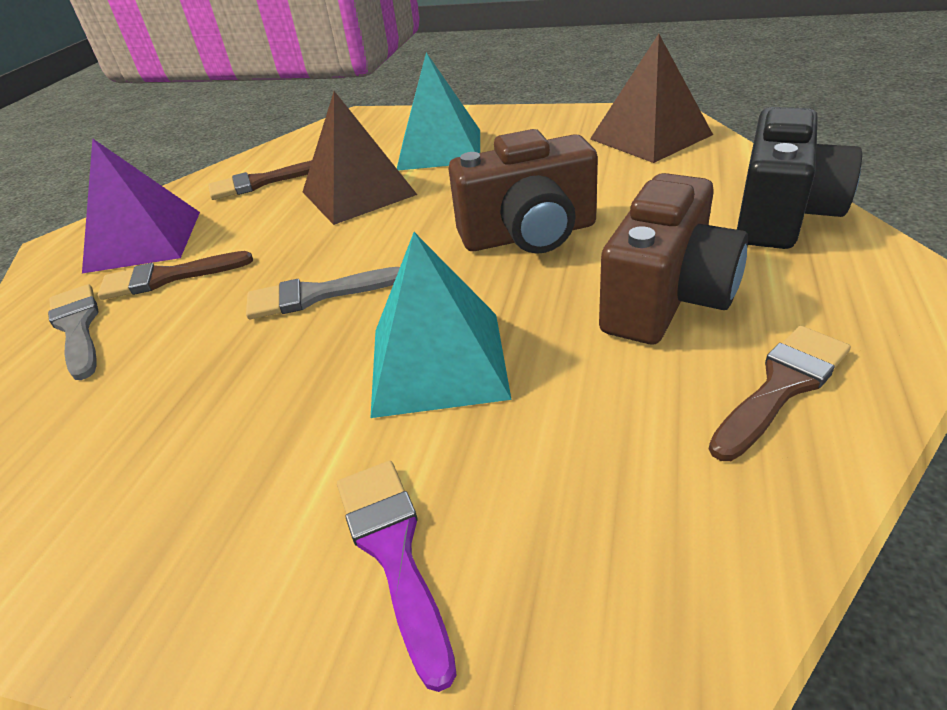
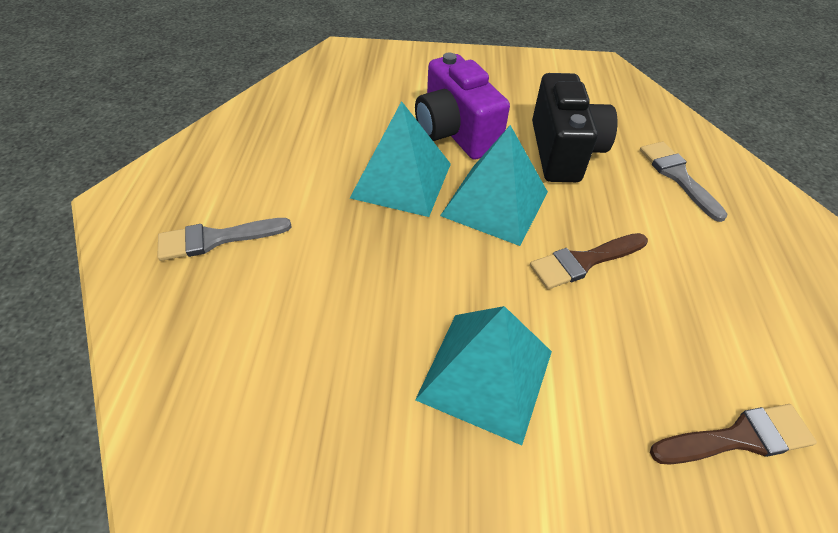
brown brush: [97,251,253,300] [208,160,312,200] [709,326,851,461] = 3 -> [530,233,648,289] [650,404,817,465] = 2
brown camera: [449,129,598,254] [599,173,748,344] = 2 -> none = 0
brown pyramid: [303,91,417,225] [590,34,713,163] = 2 -> none = 0
purple brush: [337,461,457,692] = 1 -> none = 0
purple camera: none = 0 -> [415,53,510,160] = 1
purple pyramid: [82,139,200,273] = 1 -> none = 0
turquoise pyramid: [370,232,512,418] [397,52,480,171] = 2 -> [350,101,451,217] [415,306,552,445] [440,125,548,246] = 3

